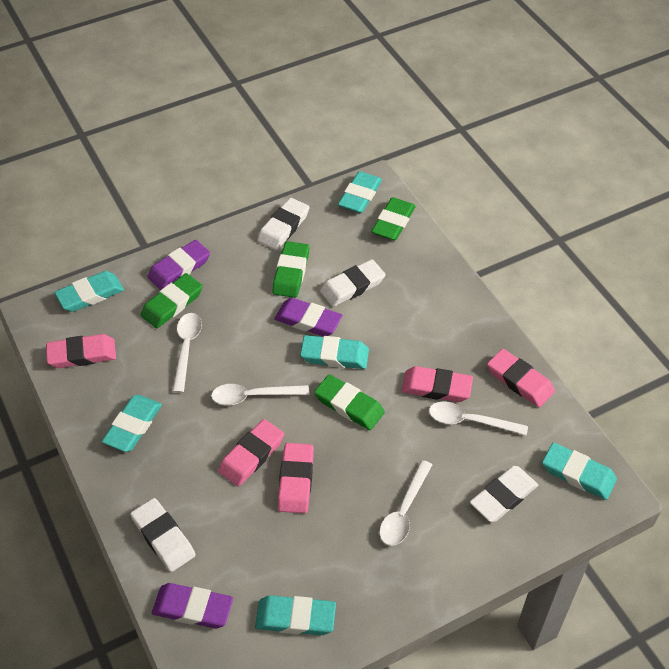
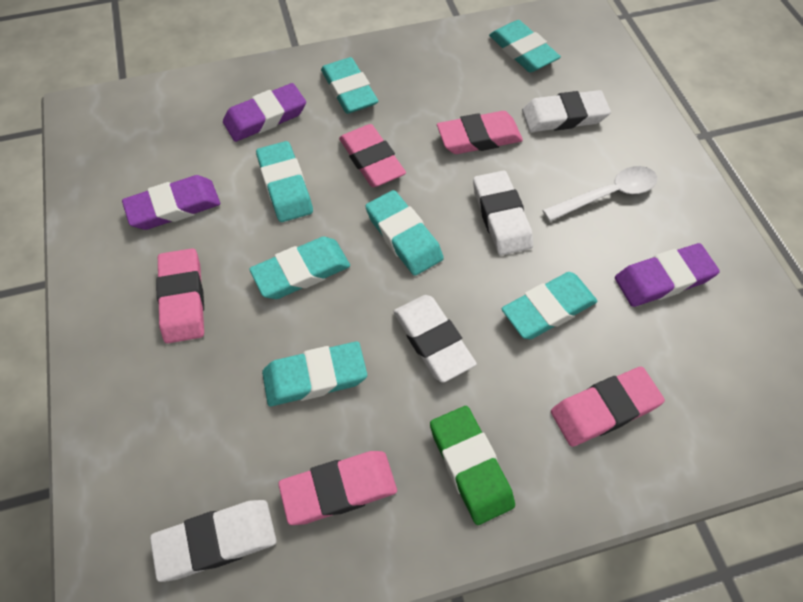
green eraser: [141,273,203,328] [272,241,309,298] [314,374,385,430] [371,197,416,241] = 4 -> [430,406,515,525] = 1
turquoise eraser: [54,271,124,312] [102,395,162,452] [255,595,336,635] [300,335,369,369] [338,171,382,213] [542,442,617,500] = 6 -> [249,237,350,299] [256,141,313,222] [262,341,367,406] [321,57,378,114] [365,190,444,276] [489,20,561,72] [502,272,597,339] = 7
white spoon: [172,313,202,393] [211,384,310,405] [379,460,432,546] [429,401,528,436] = 4 -> [542,166,657,221] = 1

